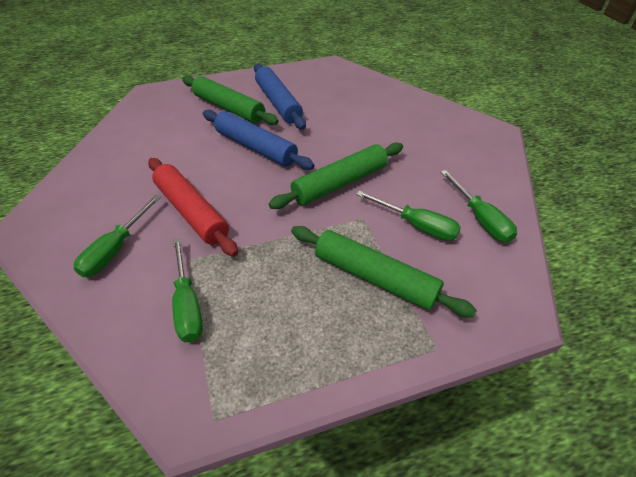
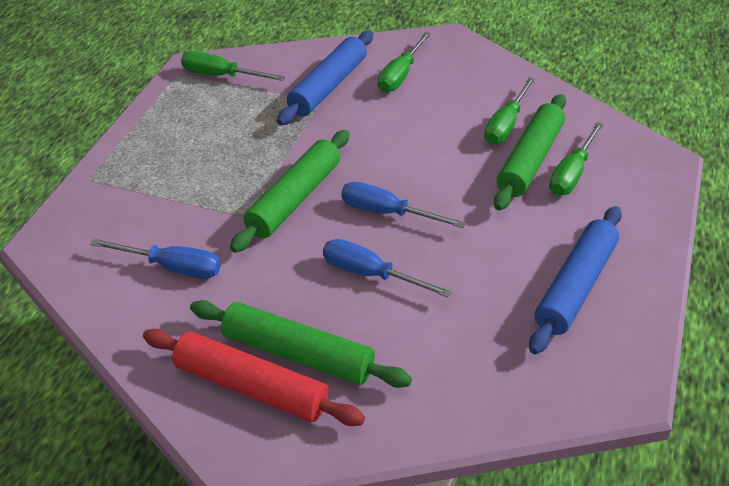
blue screwdriver: none = 0 -> [90,239,221,279] [323,239,452,298] [341,182,466,228] = 3

